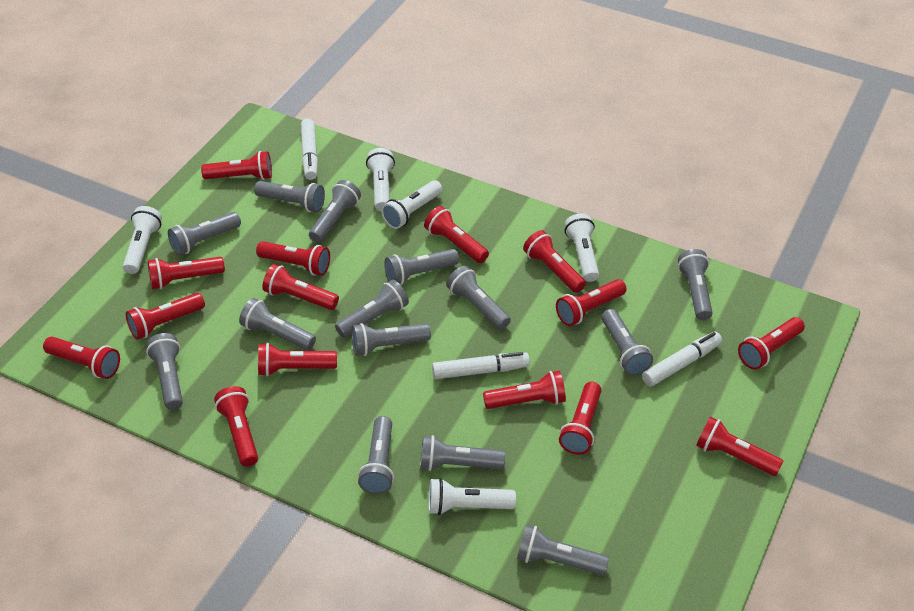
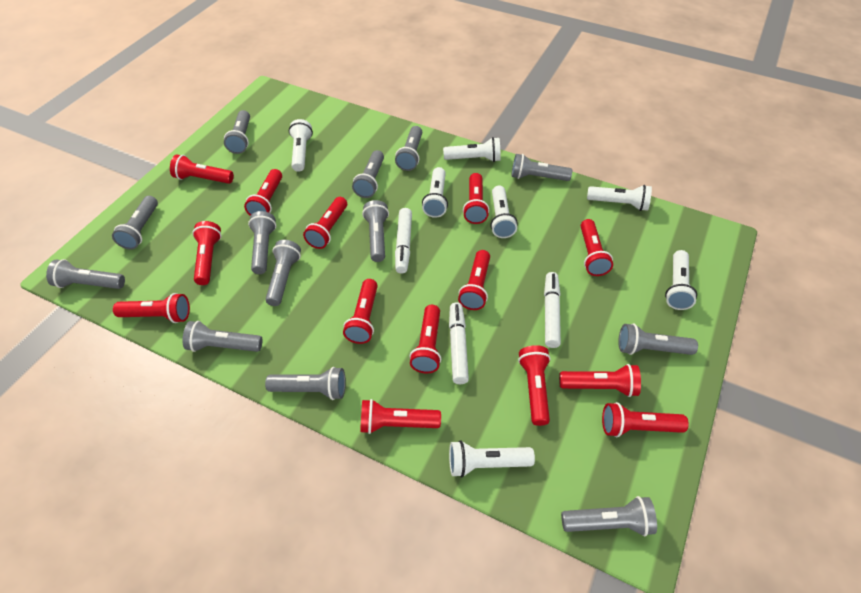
grey flashlight: [146,333,183,410] [168,212,241,256] [239,298,316,350] [254,181,325,212] [309,180,361,242] [335,280,409,337] [352,323,431,356] [358,416,394,494] [384,249,459,285] [420,435,505,471] [446,266,511,330] [517,525,609,575] [602,309,653,376] [678,249,713,320] = 14 -> [46,259,125,289] [112,196,158,250] [182,321,263,352] [224,110,250,154] [248,211,276,274] [265,240,301,306] [265,367,346,400] [352,150,384,198] [362,200,389,262] [395,126,422,171] [512,154,572,181] [561,496,657,536] [618,323,698,355] = 13
red flashlight: [43,337,120,379] [126,293,205,340] [148,257,225,289] [201,151,272,180] [214,386,258,467] [256,241,330,276] [258,343,337,376] [262,264,339,310] [424,206,489,263] [483,371,566,409] [523,230,586,293] [556,279,627,326] [559,382,602,454] [696,416,783,476] [738,317,805,370] = 15 -> [113,293,190,323] [170,154,234,184] [192,221,222,285] [244,169,282,216] [303,197,347,249] [343,279,378,344] [360,399,441,434] [410,305,441,374] [458,250,490,310] [463,173,489,224] [518,345,551,426] [559,364,641,397] [581,219,613,276] [602,402,689,437] = 14
white flashlight: [123,206,162,274] [366,148,395,211] [381,180,442,229] [429,478,516,515] [564,213,599,282] = 5 -> [289,119,313,172] [422,167,448,218] [443,137,501,162] [449,440,535,478] [490,186,518,238] [587,185,652,211] [665,250,697,310] = 7

